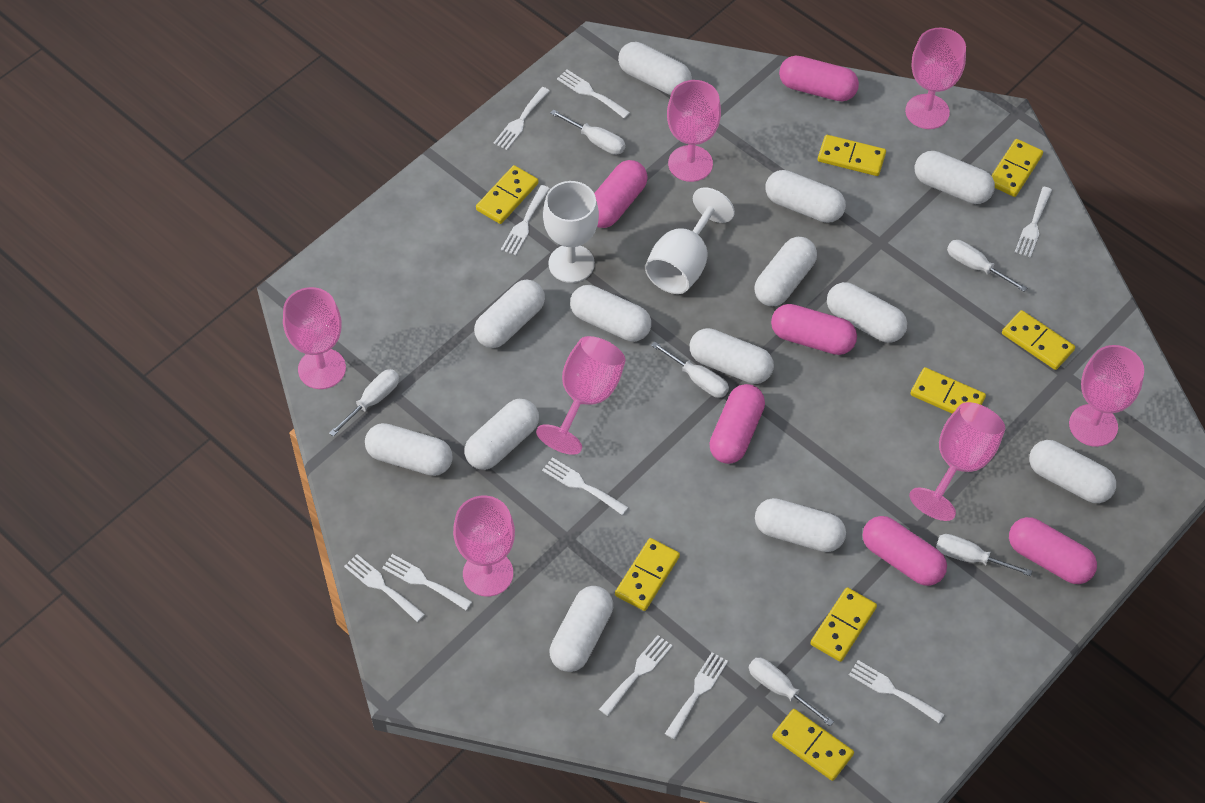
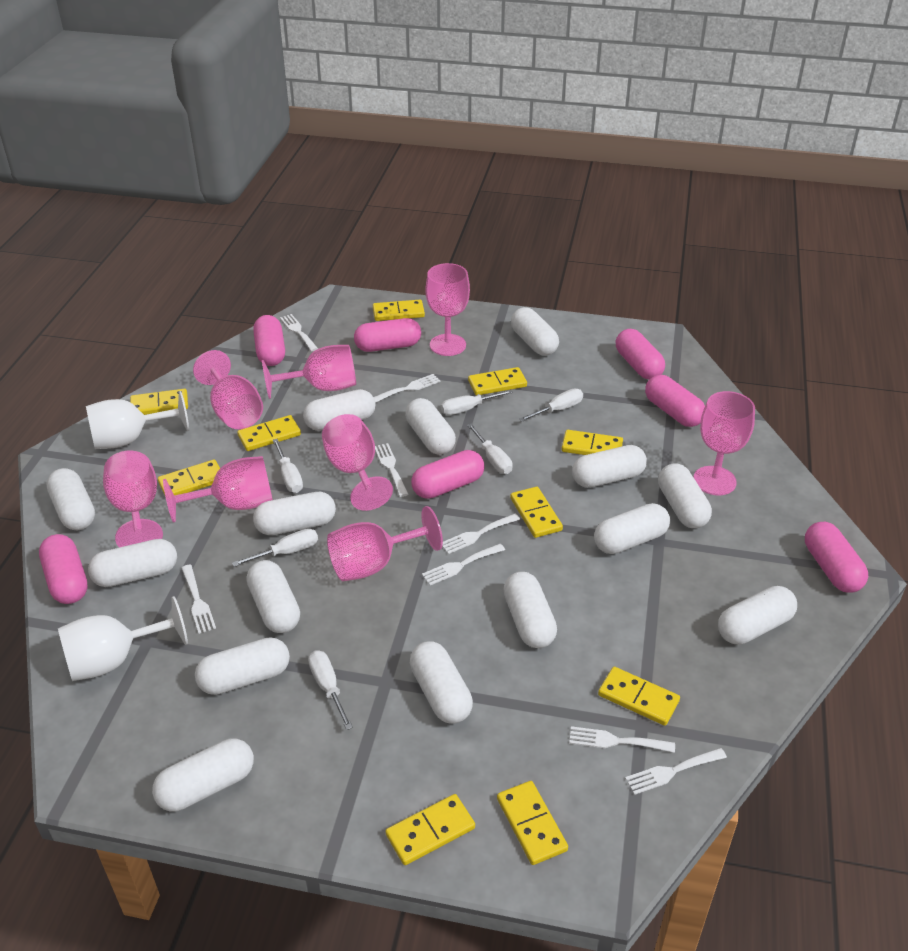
pink capsule: [594,160,647,228] [709,384,765,464] [771,304,857,355] [779,56,859,101] [862,516,947,586] [1009,517,1097,584] = 6 -> [39,534,88,604] [253,315,285,366] [354,318,421,352] [411,450,484,499] [616,329,665,379] [645,375,705,427] [805,522,868,593] = 7
pink goblet: [283,287,346,389] [453,496,515,597] [536,336,625,455] [667,80,721,182] [905,28,966,129] [909,402,1005,521] [1069,345,1144,447] = 7 -> [103,451,163,547] [163,456,273,523] [193,350,263,429] [262,345,356,399] [322,414,393,511] [327,506,443,581] [425,263,470,356] [693,391,755,495] = 8
white capsule: [365,423,453,476] [465,399,539,470] [474,280,545,348] [550,586,613,672] [570,285,651,342] [618,42,692,95] [690,328,774,384] [754,237,817,306] [755,498,846,552] [765,170,846,223] [827,282,907,343] [915,151,995,204] [1029,440,1116,503] = 13 -> [46,468,95,530] [88,539,177,587] [152,738,254,812] [195,637,290,695] [247,560,300,633] [253,492,336,535] [303,389,376,431] [405,398,456,455] [410,641,473,724] [503,572,557,648] [511,307,559,356] [572,445,647,488] [594,503,670,554] [658,463,712,528] [718,586,797,645] = 15
white fork: [344,554,425,622] [382,554,472,610] [493,87,549,150] [501,185,550,256] [542,457,628,515] [557,70,630,118] [599,635,673,716] [665,652,728,739] [849,660,944,723] [1015,187,1052,258] = 10 -> [181,565,216,634] [280,314,318,351] [374,374,441,403] [375,443,408,497] [422,544,505,585] [442,513,520,554] [569,726,675,753] [625,748,727,795] = 8
yellow domino: [476,165,538,224] [615,538,680,611] [772,709,854,781] [810,587,877,662] [818,135,886,176] [910,367,986,414] [991,139,1043,197] [1002,310,1075,370] = 8 -> [130,389,188,415] [158,460,220,495] [237,415,301,451] [373,300,425,321] [385,794,475,865] [468,367,527,395] [497,781,568,865] [510,487,563,538] [561,430,623,455] [598,667,680,726] = 10

